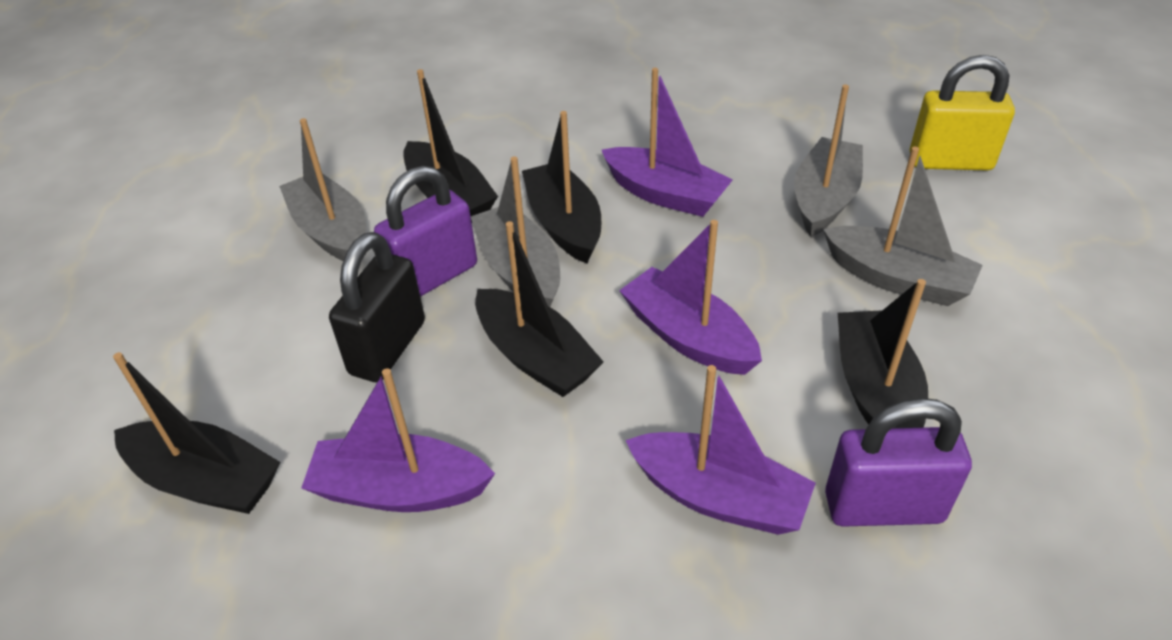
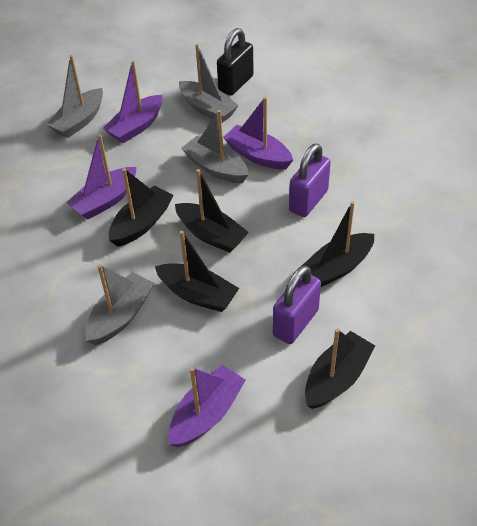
yellow padlock: [910,55,1015,170] = 1 -> none = 0

